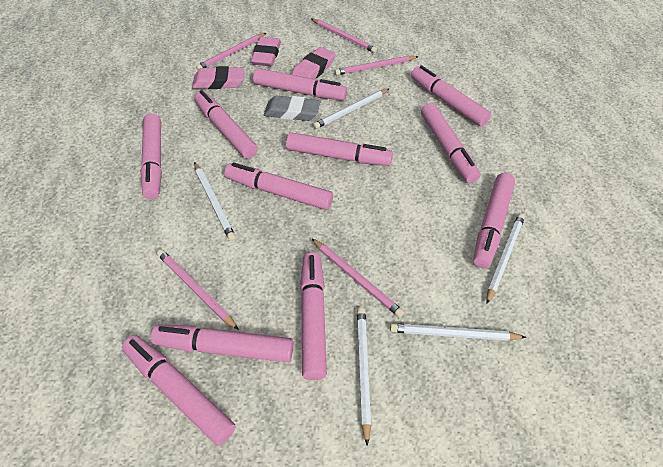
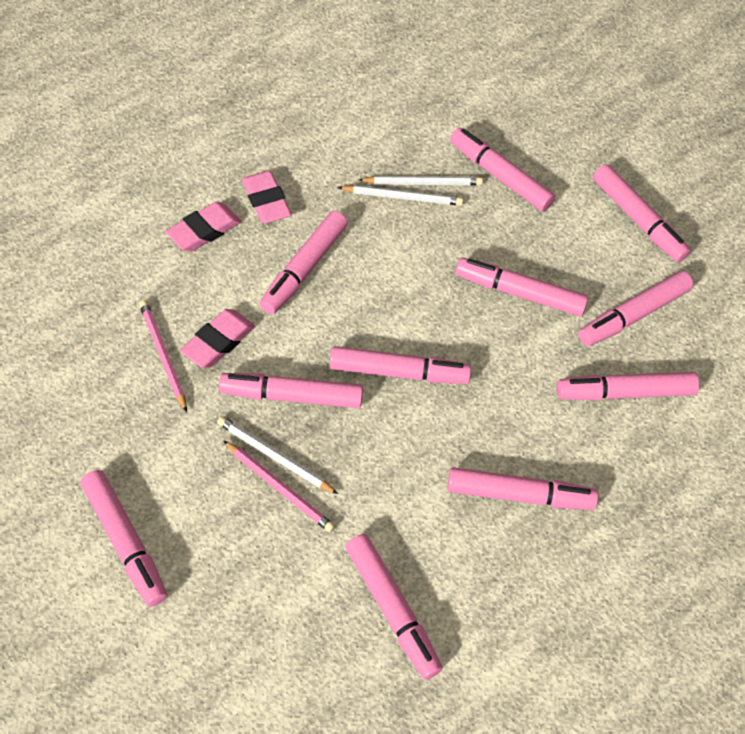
grey eraser: [264,96,320,121] = 1 -> none = 0
pink pencil: [157,249,239,330] [196,33,266,70] [312,19,377,53] [312,239,404,318] [335,56,419,75] = 5 -> [139,300,187,412] [223,440,335,532] = 2
white pencil: [194,162,236,241] [313,89,389,129] [357,307,371,446] [390,323,526,341] [486,213,525,304] = 5 -> [217,416,338,494] [338,185,463,206] [359,176,483,185] = 3

